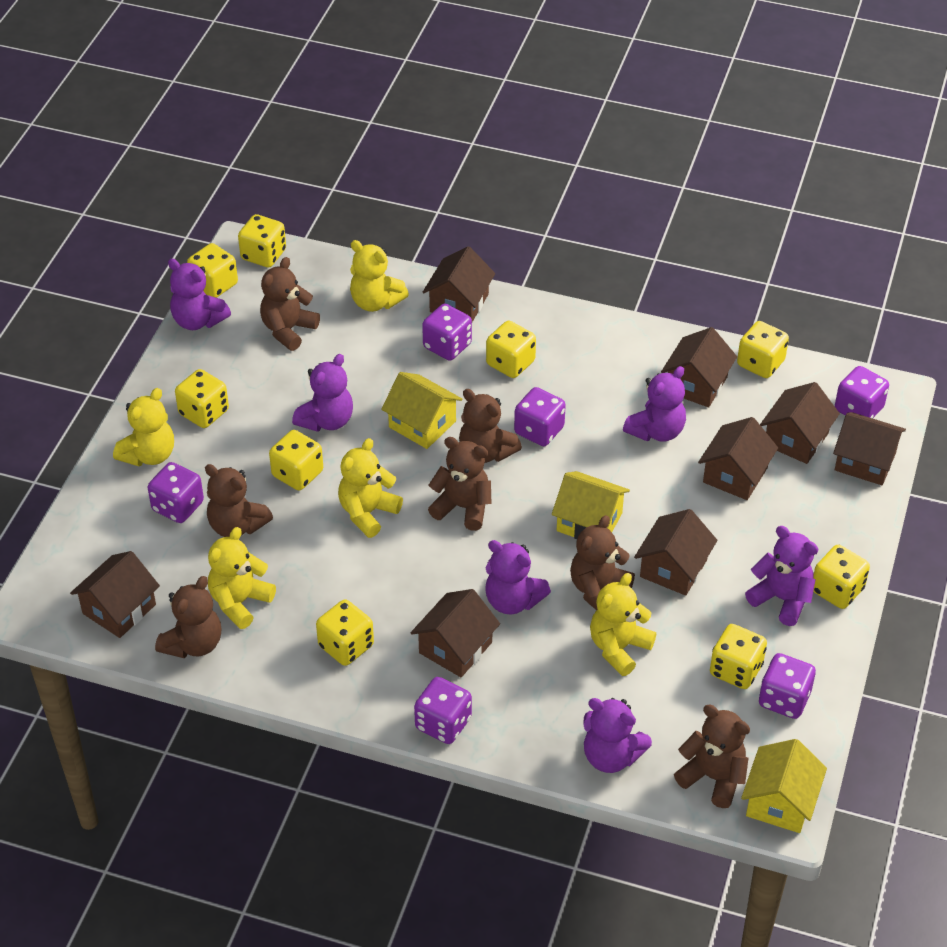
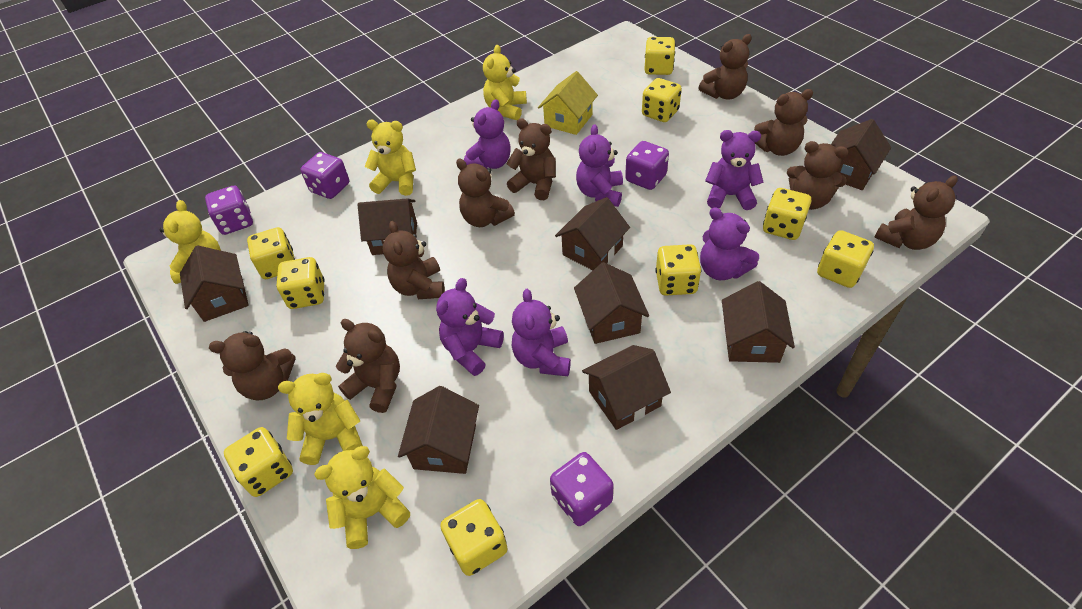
brown teddy bear: [155,576,222,658] [205,464,273,537] [260,257,320,351] [428,437,492,531] [459,389,522,463] [570,515,635,610] [674,705,750,808] = 7 -> [209,331,296,401] [336,319,400,413] [383,221,445,299] [456,159,515,227] [506,118,556,200] [698,34,752,100] [754,89,813,156] [787,141,848,210] [874,175,958,250] = 9
purple dice: [148,462,204,523] [414,677,472,744] [422,303,472,361] [514,387,566,446] [759,653,816,719] [835,366,889,418] = 6 -> [205,186,253,235] [301,152,349,199] [550,452,614,526] [625,141,669,190] = 4
yellow house: [381,372,462,449] [552,471,630,539] [741,739,827,833] = 3 -> [538,71,598,135] = 1

